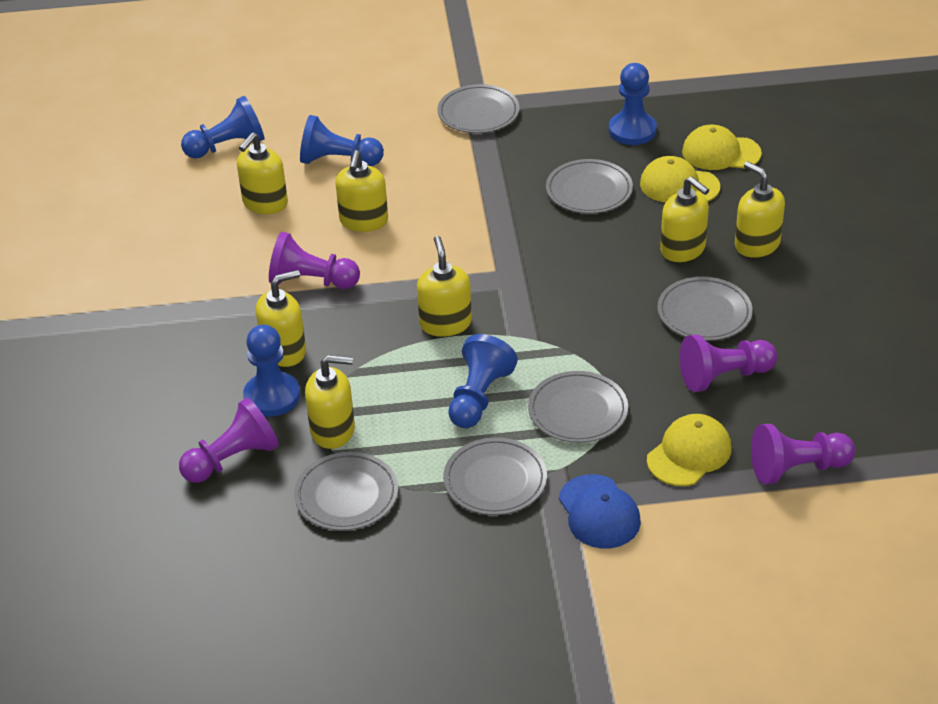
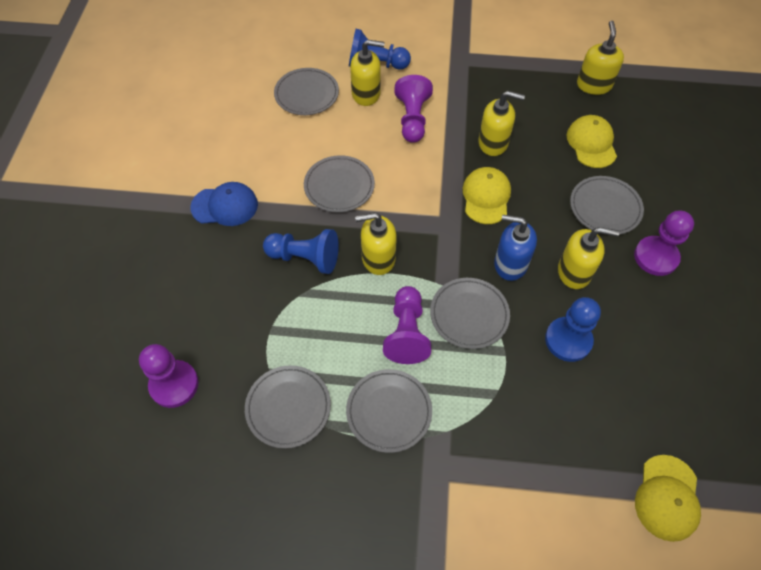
blue pawn: [181,96,265,159] [243,325,300,417] [300,115,384,166] [448,334,518,428] [609,63,657,145] = 5 -> [263,229,339,274] [349,29,411,70] [545,297,601,362] = 3
blue soap dispenser: none = 0 -> [494,215,537,281] = 1
yellow soap dispenser: [237,132,288,214] [256,270,306,367] [305,355,355,449] [336,150,388,232] [417,236,472,337] [660,177,709,262] [735,161,785,258] = 7 -> [350,40,384,106] [355,212,397,275] [479,91,525,156] [558,227,620,289] [577,21,624,95] = 5

